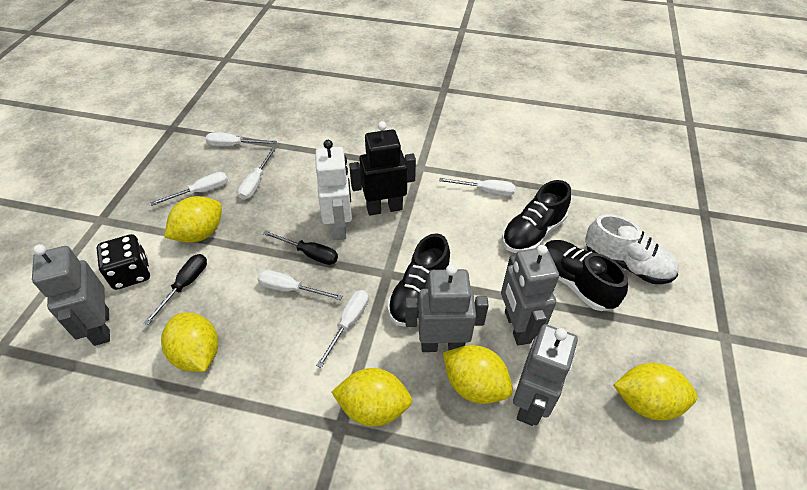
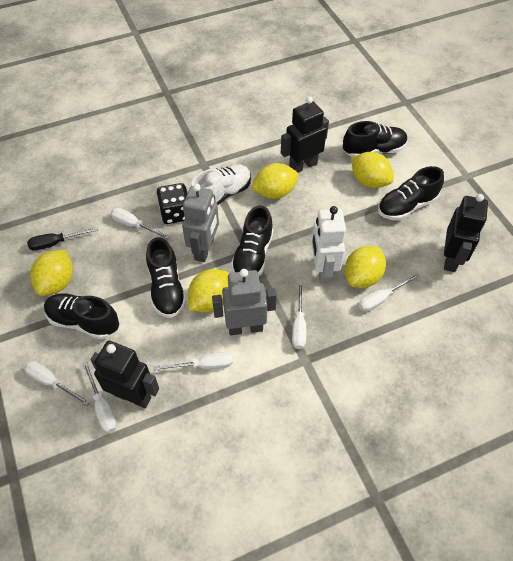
black robot: [349,121,416,216] = 1 -> [91,341,159,408] [281,96,329,173] [444,194,488,272] = 3
black screwdriver: [144,254,207,325] [263,230,338,265] = 2 -> [27,227,98,251] = 1
black shoe: [388,233,450,327] [502,180,571,253] [545,240,628,311] = 3 -> [44,293,119,339] [146,237,187,318] [231,206,273,276] [343,121,408,157] [378,166,444,221] = 5
grey robot: [32,244,110,346] [405,264,489,352] [501,245,559,346] [513,324,578,426] = 4 -> [182,184,219,262] [212,269,277,335] = 2

